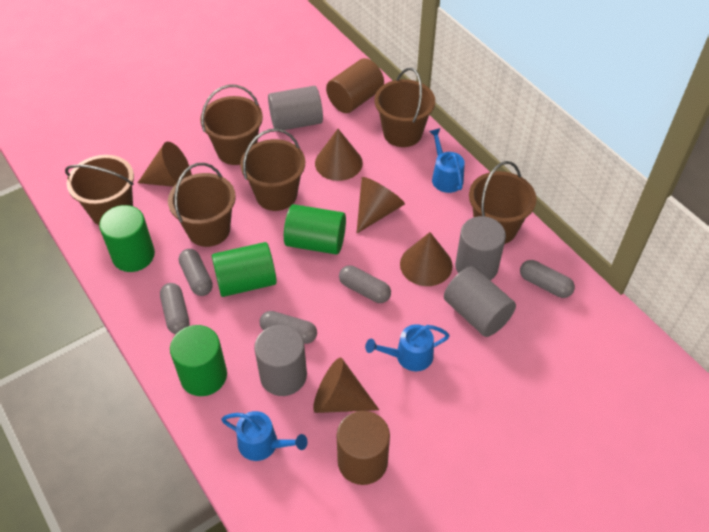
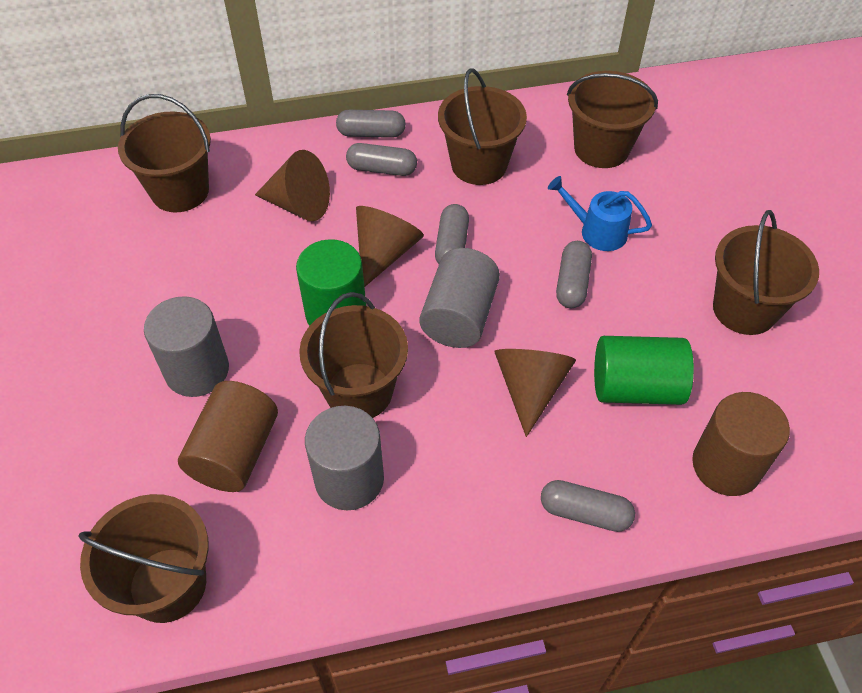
blue watering can: [221,411,308,461] [365,324,450,371] [429,128,465,193] = 3 -> [548,176,652,251] = 1
brown cone: [138,142,192,187] [313,358,379,413] [315,129,363,181] [357,177,405,233] [400,232,453,286] = 5 -> [255,150,330,221] [356,206,424,287] [494,349,576,437] = 3
green cylinder: [99,205,155,272] [170,325,227,396] [212,242,277,297] [284,204,346,254] = 4 -> [296,239,366,326] [594,336,694,405] = 2
grey cylinder: [254,325,307,396] [268,86,323,130] [444,266,516,337] [455,216,506,280] = 4 -> [144,296,229,397] [305,406,384,510] [419,248,500,348] = 3

